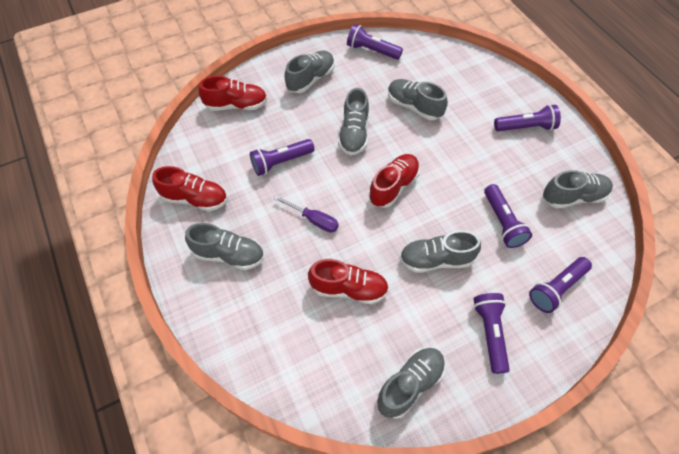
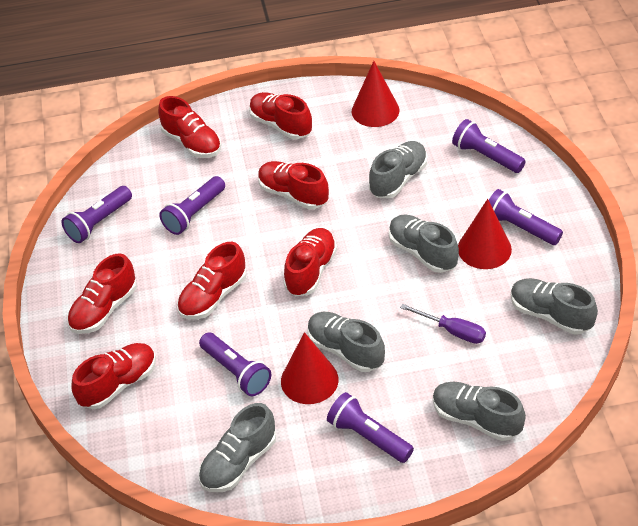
grey shoe: [185,223,264,270] [284,51,334,93] [338,88,369,155] [377,348,445,419] [388,79,448,120] [400,230,481,273] [543,170,613,209] = 7 -> [199,403,276,492] [308,312,385,372] [369,141,427,199] [389,214,459,273] [433,382,526,441] [511,278,598,335] = 6
red cone: none = 0 -> [281,332,339,404] [352,61,399,127] [458,199,512,269] = 3
red shoe: [152,166,227,211] [198,76,267,111] [308,259,389,304] [369,154,420,208] = 4 -> [67,253,137,334] [72,343,156,409] [158,96,222,158] [177,242,246,319] [249,92,312,139] [258,161,329,209] [284,228,337,296] = 7

